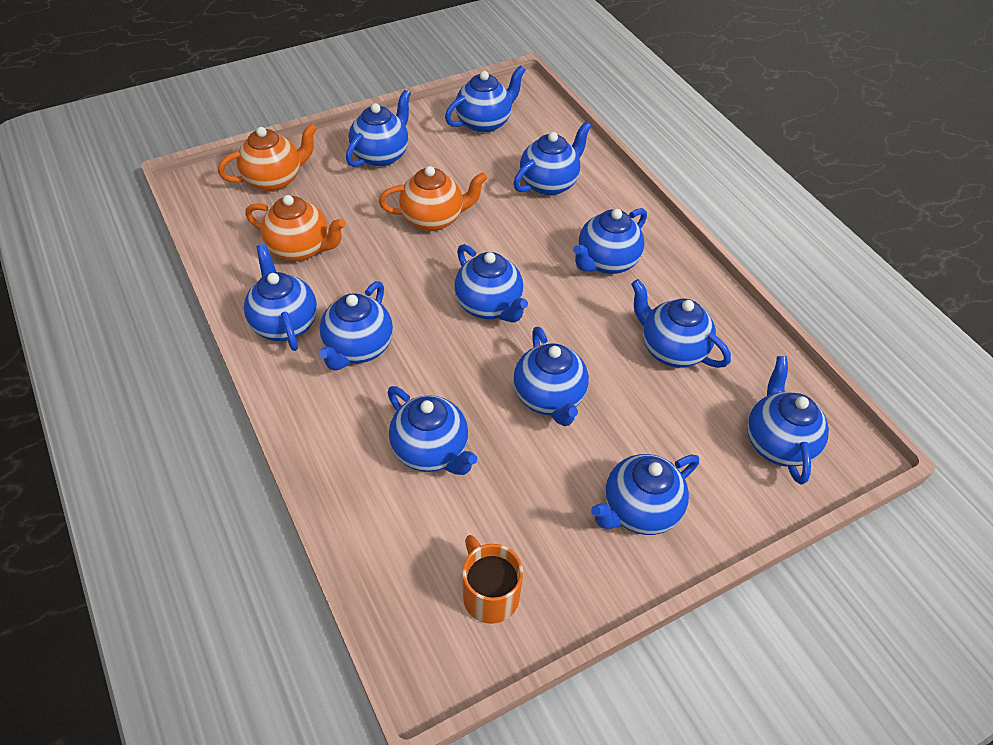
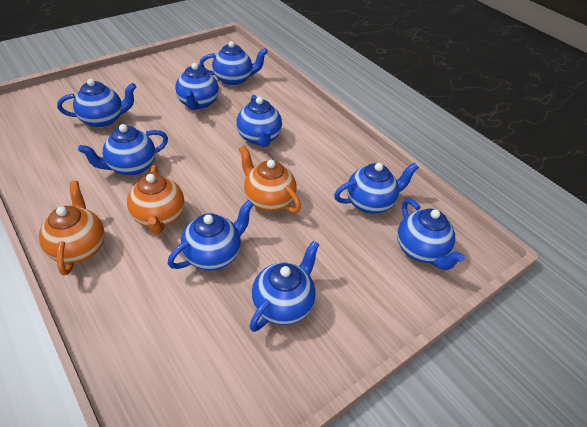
blue teapot: [244,244,317,351] [319,281,393,371] [346,90,411,167] [388,386,477,475] [445,65,525,133] [454,244,528,323] [513,327,589,426] [514,122,591,196] [573,208,647,274] [591,454,699,535] [631,279,731,368] [747,356,829,485] = 12 -> [57,79,136,128] [78,124,168,176] [168,200,254,271] [175,63,219,110] [199,41,268,86] [236,95,282,147] [249,241,319,332] [334,163,419,214] [397,199,465,270] = 9
orange mug: [462,535,523,624] = 1 -> none = 0

